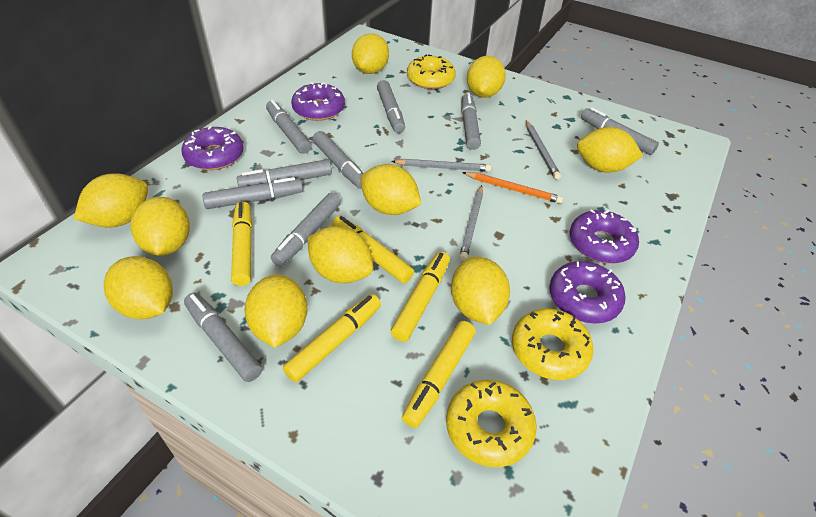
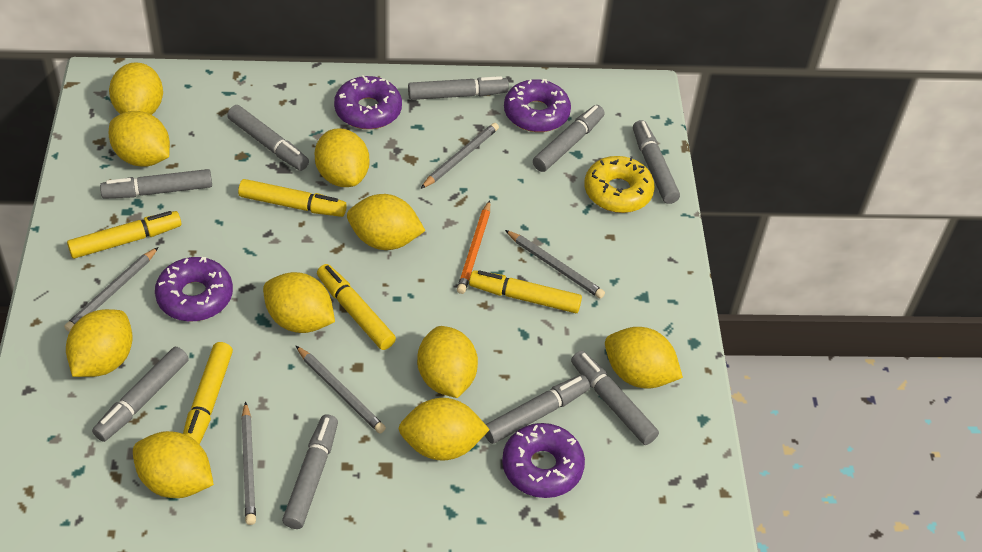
grey pencil: [391,159,491,172] [459,185,483,261] [526,120,561,180] = 3 -> [64,247,158,332] [241,401,256,525] [296,346,386,433] [420,123,499,189] [505,230,605,299] = 5
yellow donut: [407,54,456,89] [446,380,537,467] [512,308,594,380] = 3 -> [584,156,655,213] = 1

